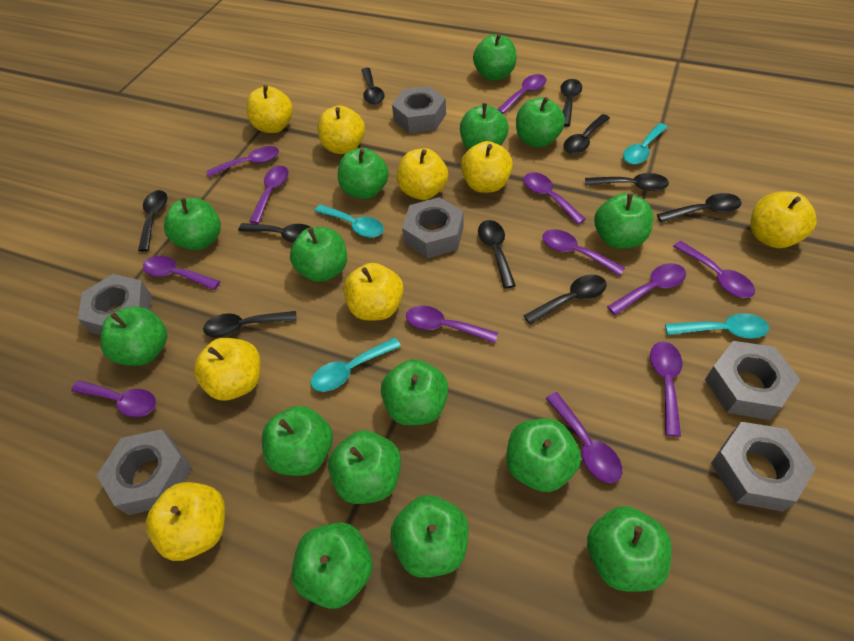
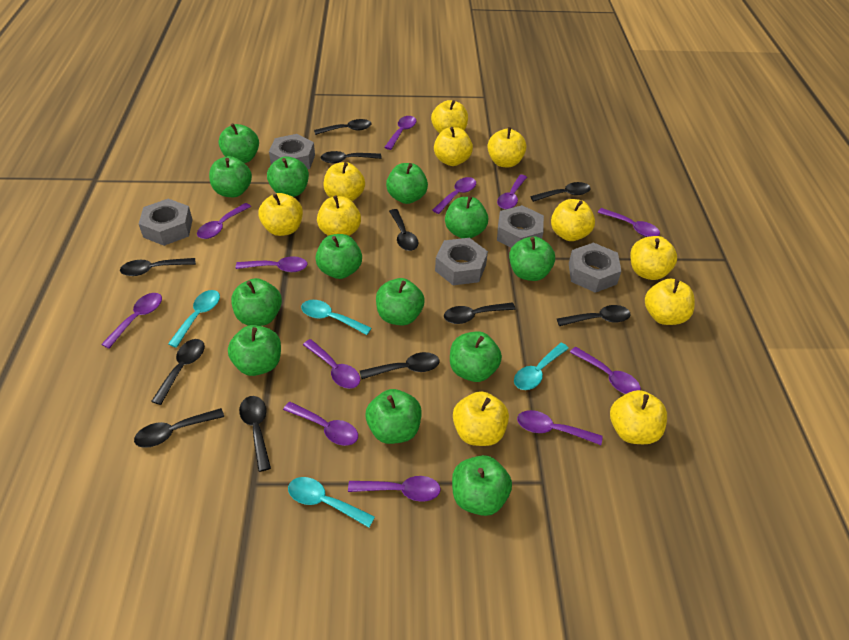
black spoon: [138,190,167,251] [203,311,297,337] [238,223,310,243] [362,68,385,104] [478,220,516,289] [523,275,607,325] [561,79,582,127] [563,114,610,154] [585,173,669,191] [657,193,742,223] = 10 -> [120,258,196,276] [134,408,224,448] [151,339,205,405] [239,396,271,472] [314,119,371,135] [321,151,382,163] [360,352,439,379] [389,209,419,251] [444,302,516,324] [530,182,591,202] [557,305,631,326] = 11
green apple: [100,306,167,366] [164,198,221,250] [262,406,333,476] [290,227,347,282] [292,522,373,609] [328,431,401,504] [338,148,389,199] [381,359,448,425] [391,495,469,578] [460,103,509,150] [473,33,516,81] [507,419,581,492] [516,97,565,147] [587,506,672,592] [594,193,653,249] = 15 -> [209,156,252,197] [218,123,259,163] [228,325,281,376] [231,278,282,326] [267,156,309,197] [315,234,362,279] [366,389,422,444] [376,278,425,325] [386,163,428,204] [445,196,488,238] [450,331,502,382] [452,455,512,516] [509,236,555,281] = 13
grey nut: [78,274,152,335] [97,429,192,515] [392,86,446,133] [402,197,464,258] [705,341,800,420] [711,422,816,512] = 6 -> [139,199,193,246] [269,134,315,169] [435,238,488,285] [497,205,544,248] [569,243,621,293] = 5
yellow apple: [146,482,225,561] [194,338,261,401] [246,85,293,133] [317,105,365,154] [343,263,404,321] [397,148,448,200] [461,141,513,193] [750,192,817,248] = 8 -> [258,193,303,236] [317,195,361,236] [324,162,365,201] [431,100,468,134] [434,127,473,166] [453,391,509,446] [487,127,527,167] [551,199,595,241] [610,390,667,444] [630,236,677,280] [645,278,695,325] = 11

